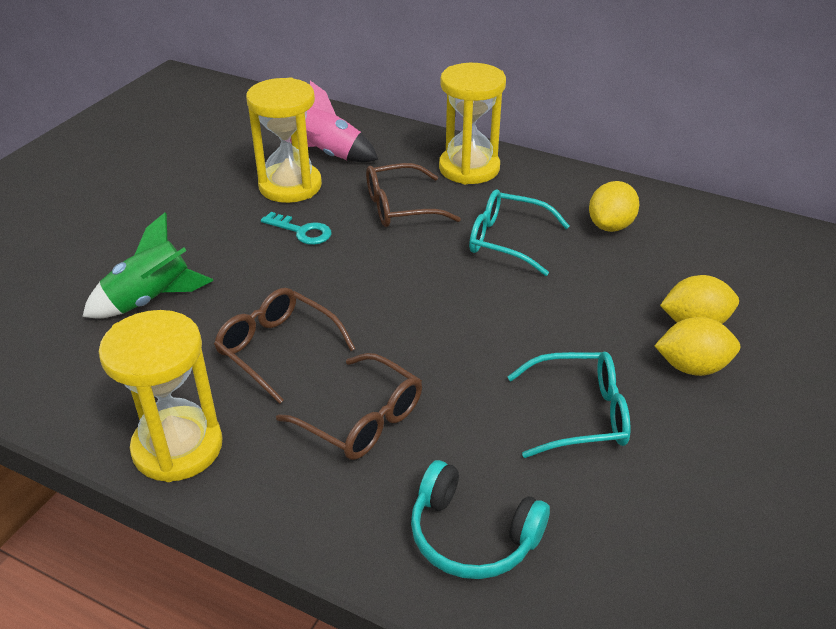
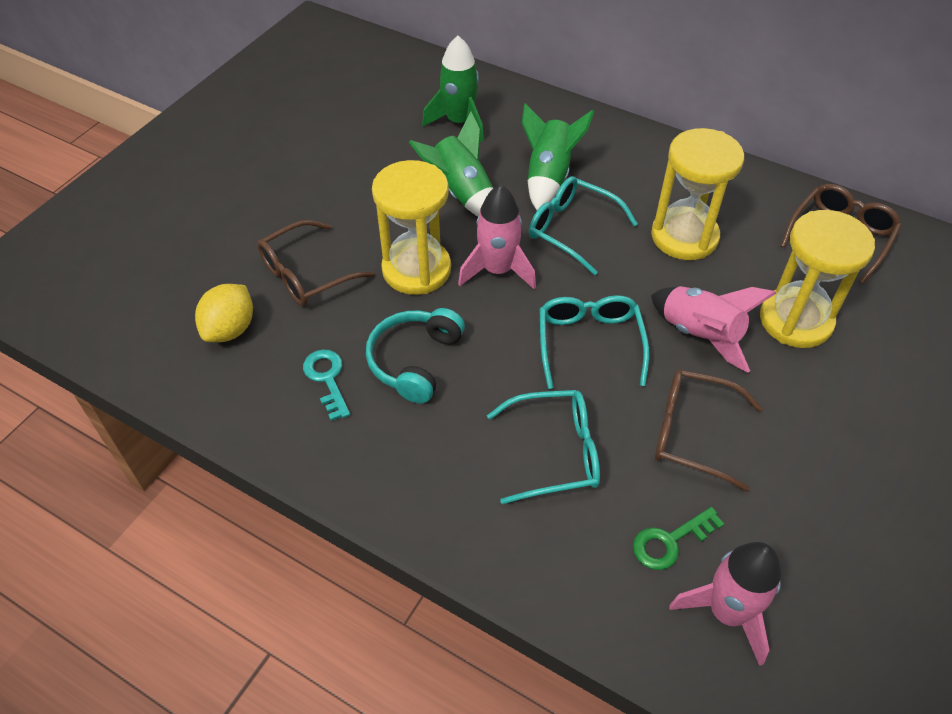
green key: none = 0 -> [633,507,724,570] = 1
green rocket: [82,212,214,318] = 1 -> [409,111,493,217] [422,36,484,142] [522,103,594,210] = 3
pink rocket: [290,81,378,162] = 1 -> [458,185,536,289] [651,286,776,373] [669,542,781,666] = 3
turquoise glasses: [469,189,570,276] [507,352,630,458] = 2 -> [487,390,600,504] [529,176,638,275] [540,295,649,389] = 3
yellow lemon: [589,181,639,232] [655,317,740,376] [660,275,739,324] = 3 -> [195,284,253,342] = 1

